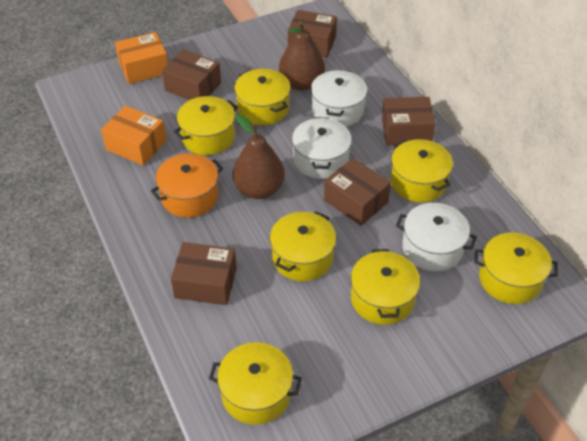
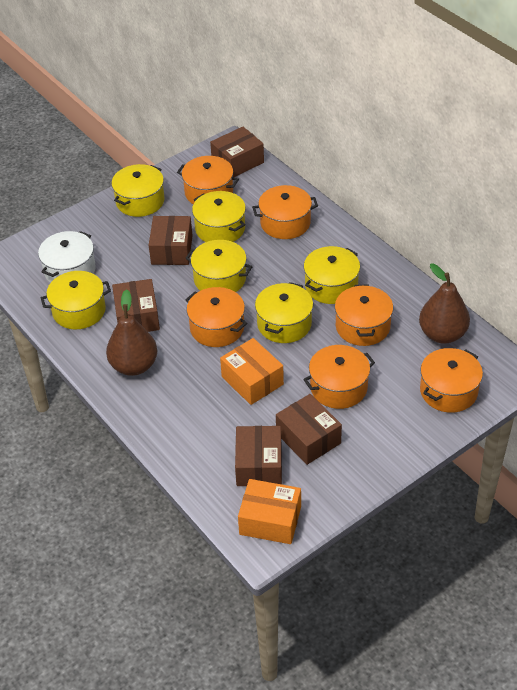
orange pot: [151,153,223,218] = 1 -> [177,156,239,204] [185,287,247,347] [252,185,318,239] [303,345,375,409] [335,285,393,346] [420,348,483,413] = 6
white pot: [292,117,352,179] [311,70,367,126] [396,203,477,272] = 3 -> [38,231,96,283] = 1
yellow pot: [174,96,238,155] [209,342,302,425] [234,69,291,125] [270,211,336,281] [351,249,420,325] [390,139,453,202] [474,232,558,304] = 7 -> [41,271,111,329] [112,164,165,217] [185,240,252,292] [192,191,246,242] [255,282,313,343] [304,246,360,304] = 6

